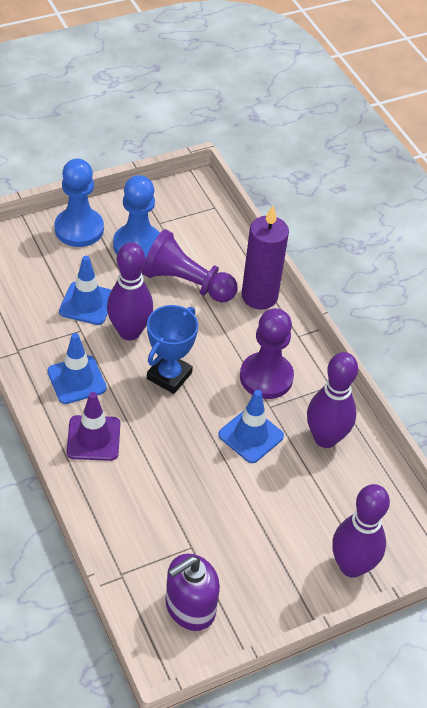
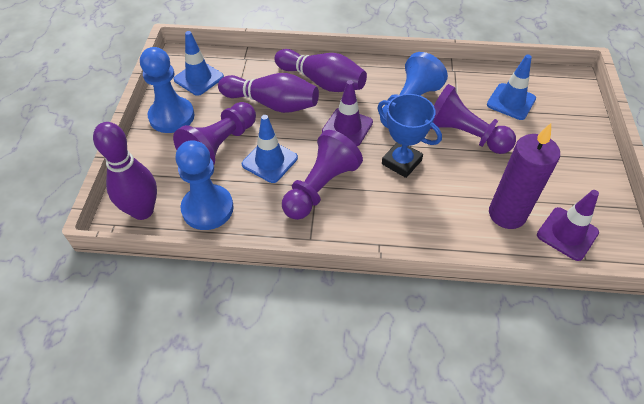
blue pawn: [54,158,104,247] [113,175,160,259] = 2 -> [140,47,195,133] [176,140,234,230] [380,52,448,128] = 3
purple pawn: [142,229,238,303] [240,308,294,399] = 2 -> [173,102,256,164] [282,130,363,220] [430,84,516,154] = 3
purple soap dispenser: [165,554,220,631] = 1 -> none = 0
purple traffic cone: [67,392,120,461] = 1 -> [322,80,373,146] [537,190,599,261] = 2

